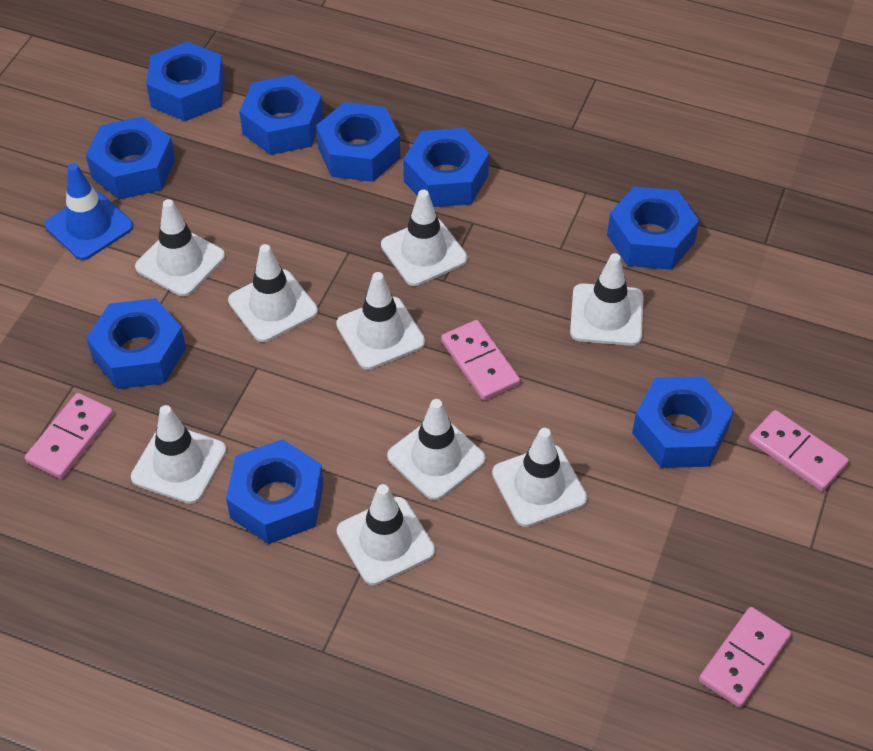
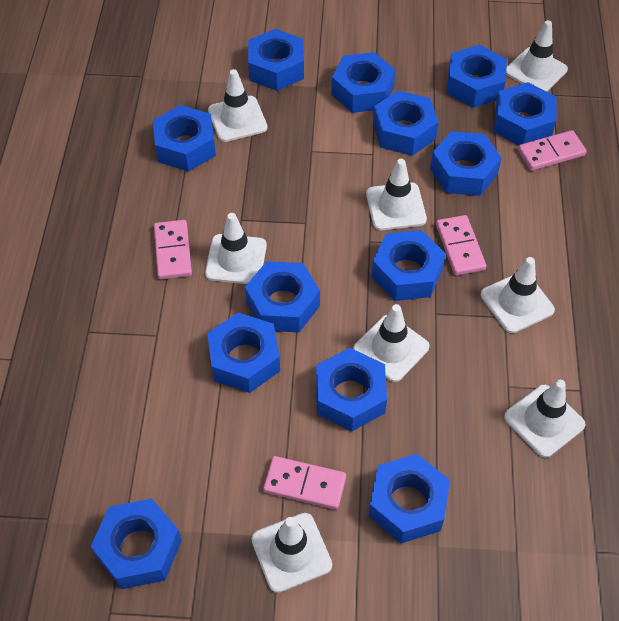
blue nut: [86,116,175,200] [86,298,186,389] [146,41,225,121] [226,439,324,544] [239,75,323,155] [316,102,400,182] [403,128,489,207] [607,186,700,270] [632,376,734,468] = 9 -> [91,499,182,589] [153,105,216,172] [207,313,280,393] [245,261,320,332] [248,29,304,91] [316,348,387,431] [331,52,396,113] [369,454,450,543] [371,230,446,301] [373,90,439,156] [430,131,502,196] [447,45,507,108] [494,82,557,145] = 13
blue traffic cone: [45,163,133,260] = 1 -> none = 0
white traffic cone: [131,405,226,504] [135,199,225,296] [228,244,318,342] [336,272,425,370] [337,484,435,585] [381,189,468,286] [387,399,486,500] [492,428,587,527] [570,253,644,346] = 9 -> [205,213,267,284] [208,69,267,142] [251,513,332,593] [353,304,429,382] [366,159,427,230] [481,257,555,333] [504,380,586,458] [506,20,568,91] = 8

